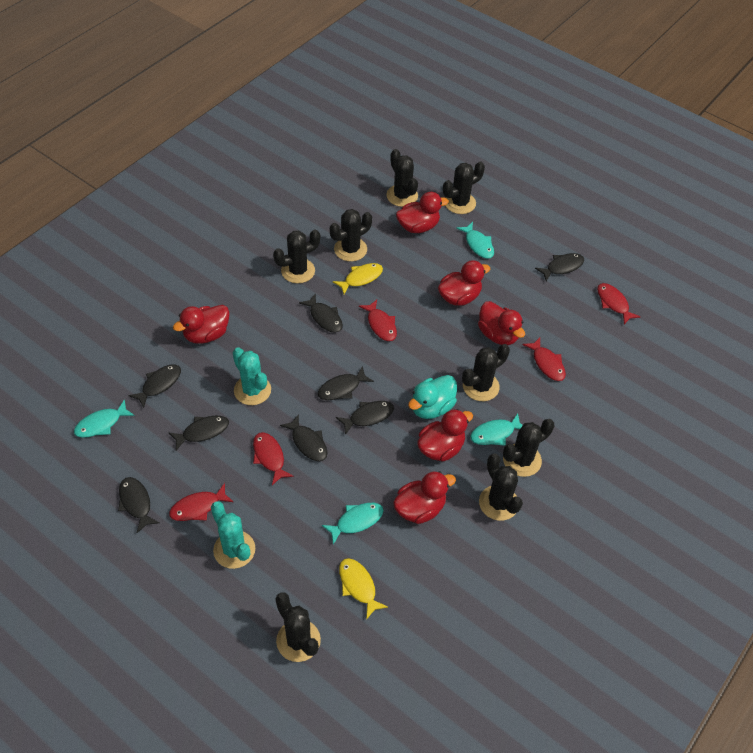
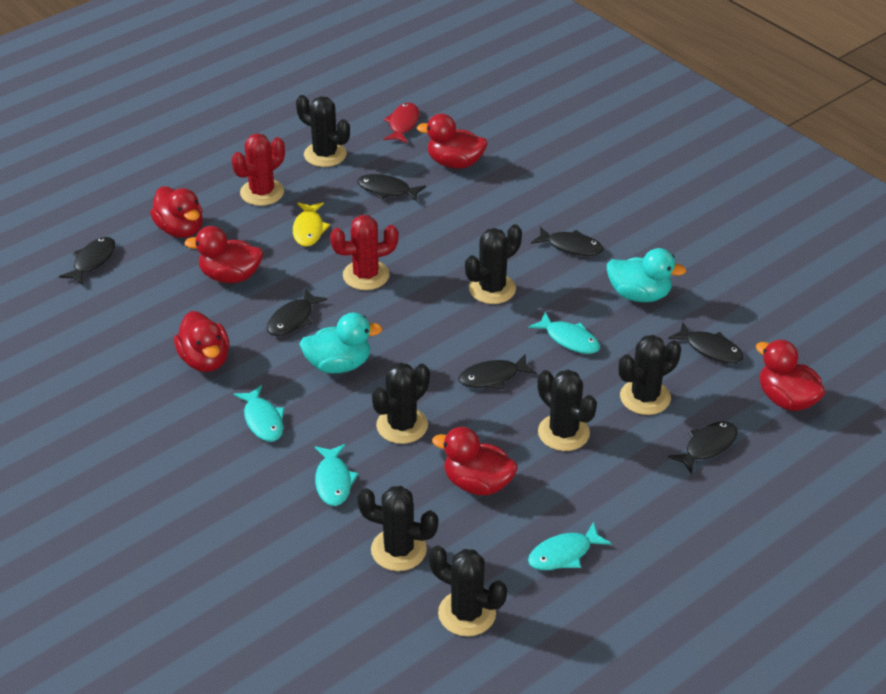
black cactus: [273,229,320,283] [275,592,321,662] [330,209,372,262] [386,149,418,207] [443,161,485,214] [462,344,510,401] [479,453,523,521] [503,419,554,477] = 8 -> [296,95,350,167] [357,486,438,571] [372,362,430,444] [429,545,507,636] [465,224,522,304] [537,370,597,451] [619,335,681,415] = 7
black fish: [118,477,160,533] [128,364,181,408] [169,415,229,451] [280,414,327,461] [299,293,343,333] [317,366,374,400] [336,401,394,435] [535,253,584,282] = 8 -> [59,237,115,285] [267,289,327,336] [357,174,426,202] [458,354,537,389] [531,227,603,256] [668,322,744,363] [668,422,738,474] = 7
red cactus: none = 0 -> [232,133,285,206] [330,215,398,290] = 2
red fish: [169,483,233,521] [253,432,294,485] [359,300,397,341] [523,338,566,381] [597,283,640,324] = 5 -> [383,103,419,143] = 1
turquoise cactus: [211,501,255,569] [232,347,271,405] = 2 -> none = 0
turquoise duck: [408,375,457,419] = 1 -> [299,313,383,373] [607,248,686,302] = 2
yellow fish: [333,263,383,294] [339,558,388,620] = 2 -> [293,202,330,247] = 1

